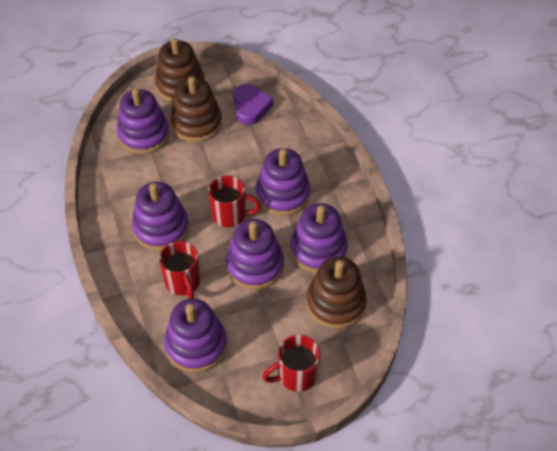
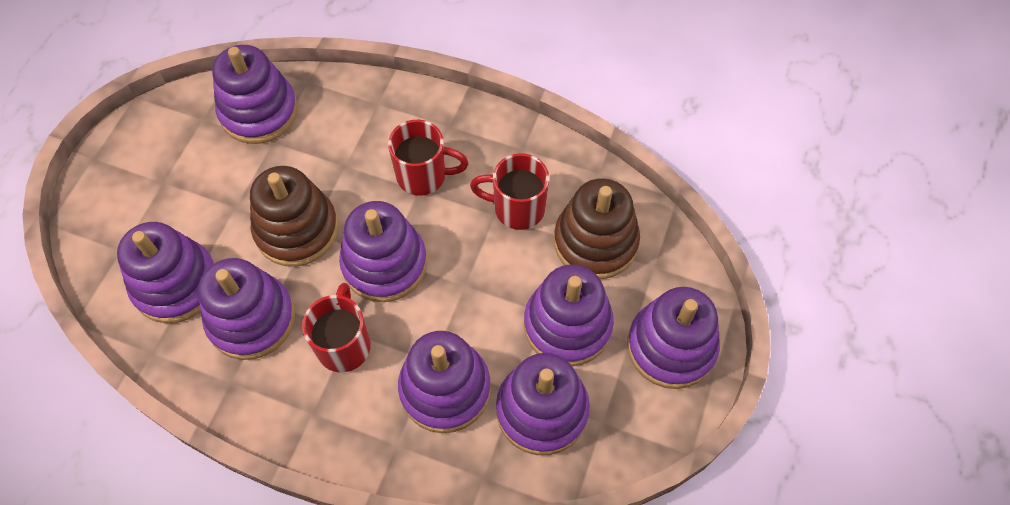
brown stacking toy: [155,38,204,102] [170,76,222,142] [306,256,367,329] = 3 -> [250,166,339,267] [554,178,640,279] = 2
purple heart: [234,84,274,125] = 1 -> none = 0
purple stacking toy: [117,88,170,154] [132,182,189,251] [164,299,227,372] [226,219,284,290] [256,148,310,216] [290,203,348,273] = 6 -> [117,222,215,323] [198,258,295,360] [212,45,298,144] [339,201,427,302] [398,331,491,433] [496,353,590,455] [524,265,614,366] [627,287,720,389] = 8

